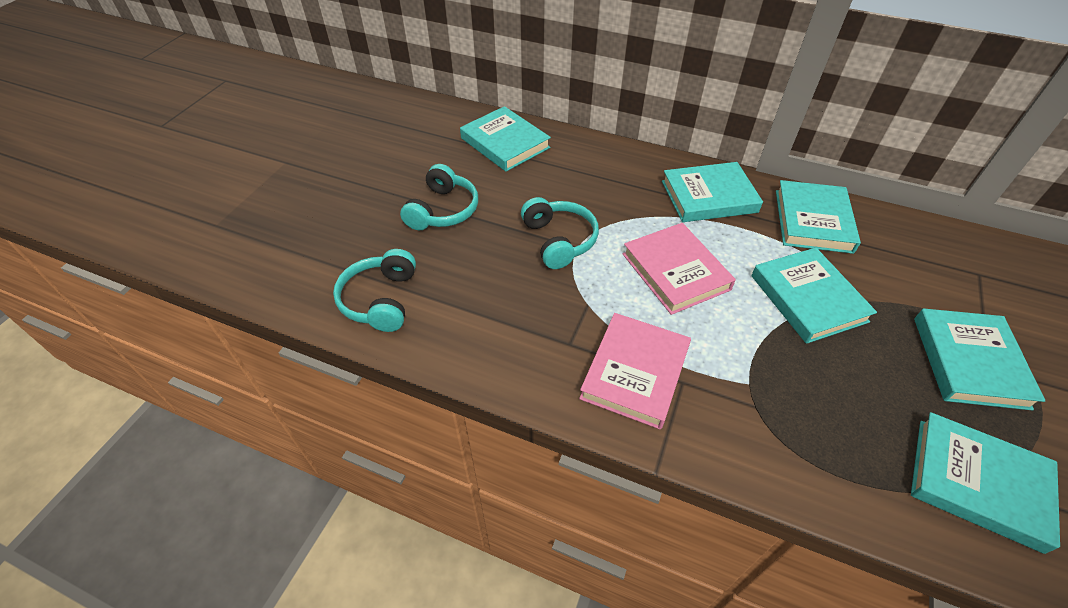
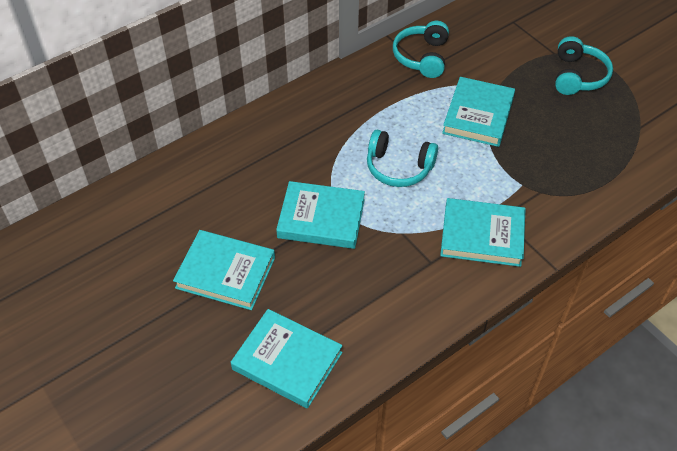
pink book: [579,313,691,429] [623,223,736,315] = 2 -> none = 0
turquoise book: [460,106,551,172] [662,162,763,222] [751,248,877,344] [776,180,861,254] [911,412,1060,554] [914,308,1046,410] = 6 -> [173,230,275,310] [231,309,343,408] [276,181,365,249] [440,198,526,267] [442,77,515,147] = 5

